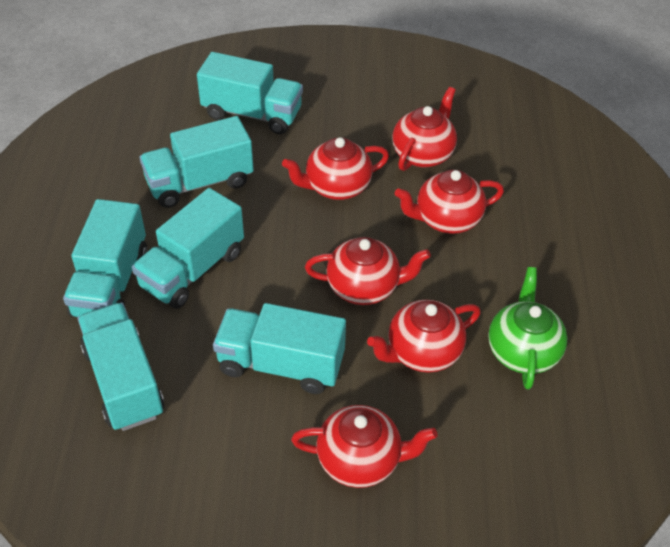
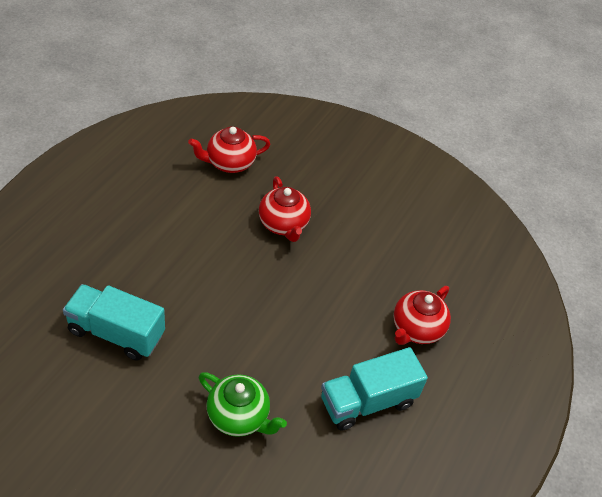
red teapot: [282,137,389,200] [291,405,437,488] [305,237,431,305] [367,300,481,373] [392,87,457,171] [395,170,504,234] = 6 -> [188,127,270,173] [259,176,311,242] [393,286,451,345] = 3
turquoise truck: [63,199,147,317] [77,303,164,431] [132,188,244,309] [139,116,254,208] [197,52,303,134] [213,303,346,394] = 6 -> [63,284,165,361] [321,347,428,431] = 2

